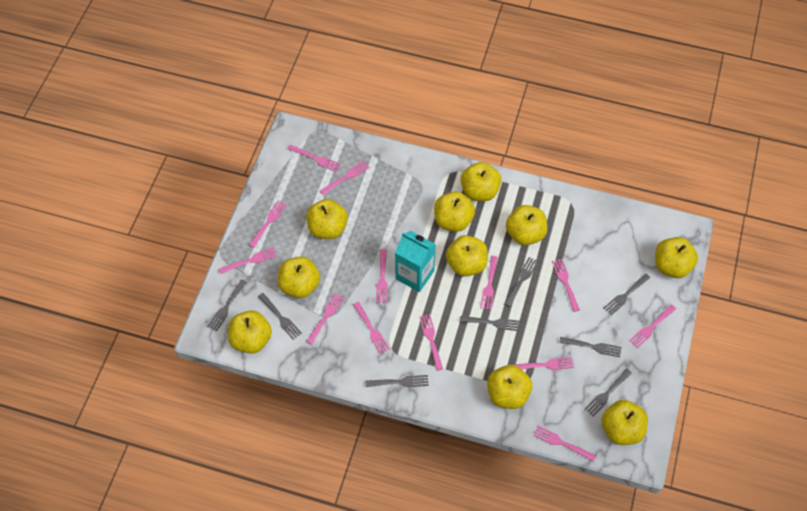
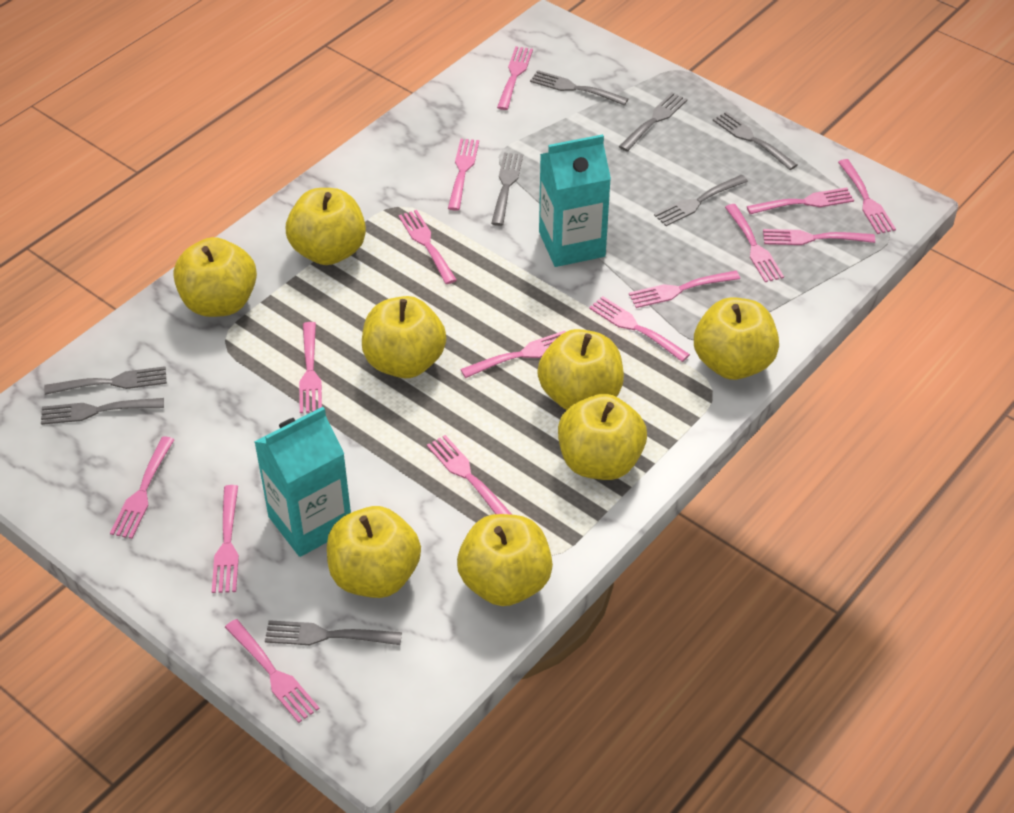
pink fork: [219,247,277,274] [249,201,287,248] [288,145,341,172] [306,293,345,345] [320,160,370,195] [353,302,390,354] [376,249,388,303] [419,314,443,371] [480,256,498,310] [514,357,574,370] [533,426,596,461] [552,259,580,312] [629,305,676,348] = 13 -> [110,436,174,539] [212,485,239,593] [225,619,320,723] [299,322,322,413] [398,210,457,284] [427,435,512,515] [448,139,479,211] [460,331,566,378] [497,46,533,110] [589,296,690,362] [629,270,740,308] [725,204,784,282] [747,188,854,214] [763,229,875,245] [838,159,896,234] = 15
turquoise carton: [395,231,436,292] = 1 -> [254,407,351,557] [539,134,611,267] = 2
yellow apple: [228,310,272,354] [278,256,320,298] [306,199,348,239] [434,192,475,232] [446,235,488,276] [461,162,501,201] [487,365,532,409] [506,205,547,245] [601,400,648,445] [655,237,698,278] = 10 -> [173,237,257,317] [286,188,366,265] [327,506,421,598] [362,296,446,378] [457,514,553,606] [537,329,624,410] [558,394,647,480] [694,297,779,380] = 8

